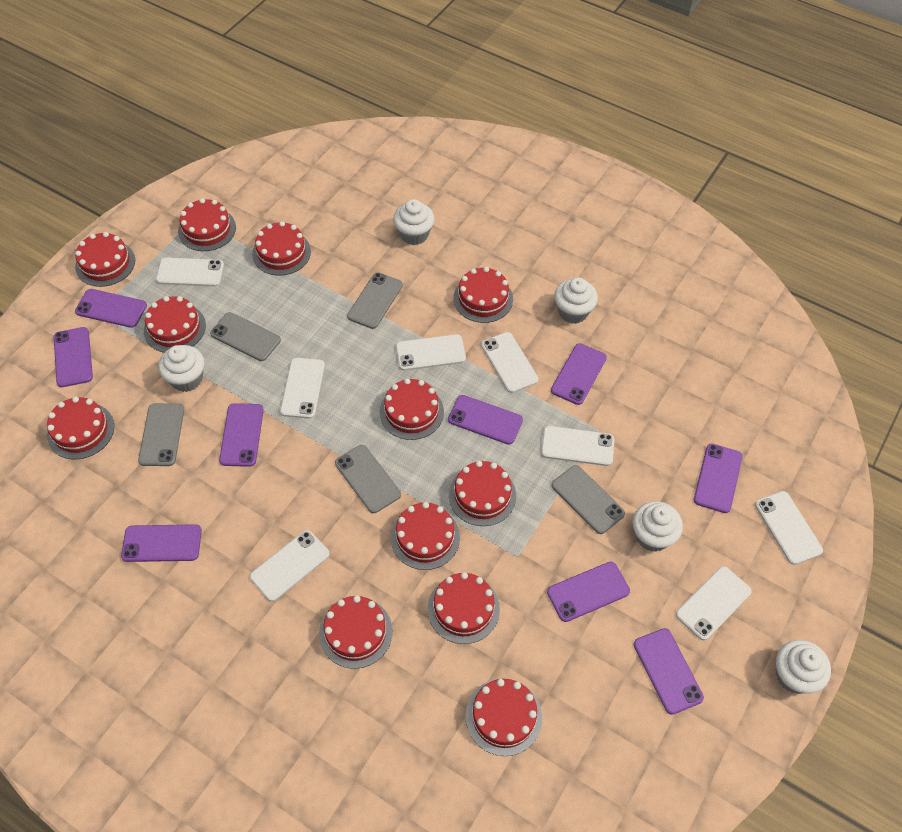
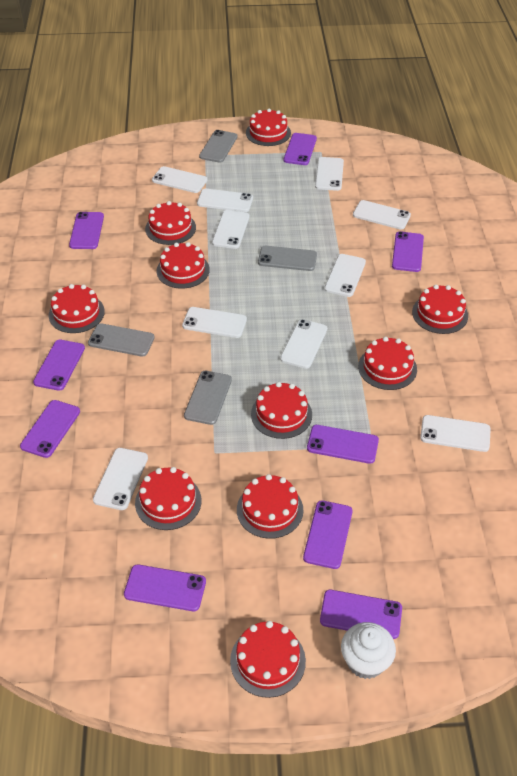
grey phone: [138,403,184,466] [210,312,281,361] [335,445,401,513] [347,272,403,329] [552,465,625,534] = 5 -> [88,323,155,357] [184,371,232,425] [199,130,238,163] [258,246,317,271] = 4
red cake: [47,397,114,459] [75,232,135,287] [144,296,206,353] [178,198,236,251] [252,221,311,276] [319,595,393,669] [380,378,444,440] [391,502,460,570] [428,572,500,644] [449,461,516,526] [453,267,513,323] [466,678,542,756] = 12 -> [49,284,105,333] [135,467,202,530] [145,201,196,245] [156,242,210,289] [230,621,306,698] [237,474,303,539] [246,109,291,146] [251,382,312,439] [358,337,417,390] [412,285,468,334] = 10
white cupcake: [158,345,205,392] [393,199,435,245] [554,277,598,324] [633,501,683,552] [776,640,831,694] = 5 -> [341,622,396,679] = 1
white phone: [156,257,224,287] [250,530,330,602] [280,358,325,419] [396,334,466,371] [481,332,539,393] [541,426,614,466] [676,566,752,640] [755,491,823,565] = 8 -> [93,448,148,510] [152,166,208,193] [182,307,247,338] [197,189,253,212] [212,210,250,249] [280,319,327,369] [315,157,344,191] [324,254,366,297] [353,200,411,230] [420,415,491,452] = 10

